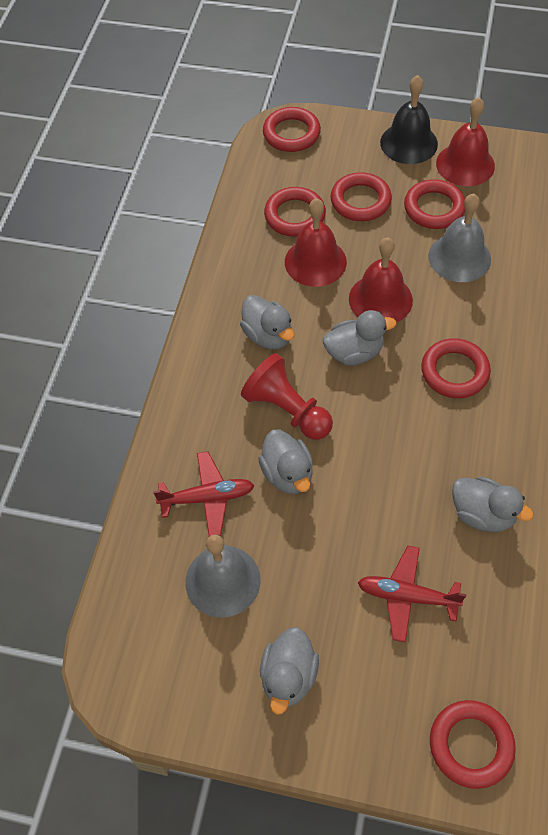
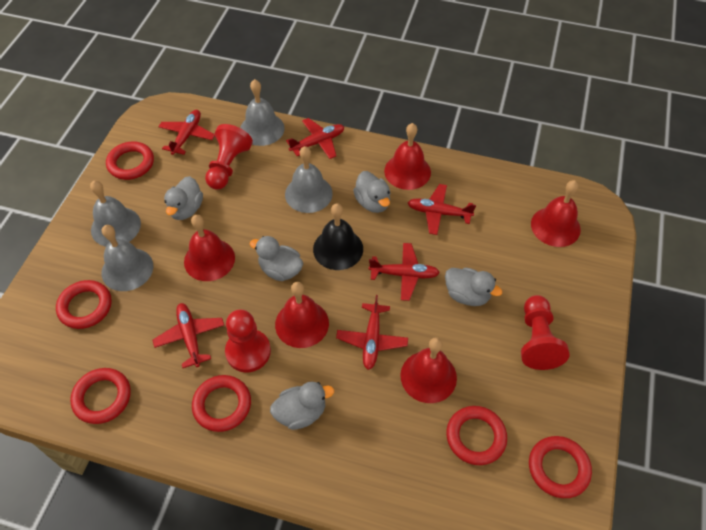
grey bell: [185,535,261,618] [428,194,491,282] = 2 -> [90,180,141,247] [101,225,153,291] [240,79,285,146] [285,146,333,213] = 4
red bell: [285,198,347,287] [349,237,413,323] [436,97,495,186] = 3 -> [184,215,235,281] [275,282,329,348] [384,123,431,190] [400,337,457,403] [531,180,581,247] = 5
red pawn: [241,353,333,440] = 1 -> [205,124,253,189] [225,309,271,372] [521,295,569,370] = 3
red plane: [153,452,254,537] [358,546,466,642] = 2 -> [153,303,224,368] [158,110,215,155] [286,118,344,159] [336,295,408,370] [369,243,440,301] [408,184,476,235] = 6

